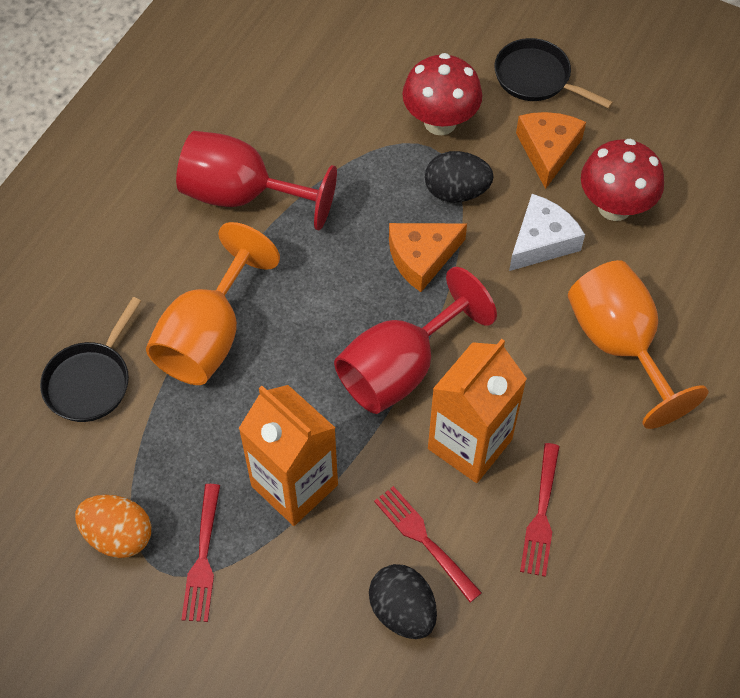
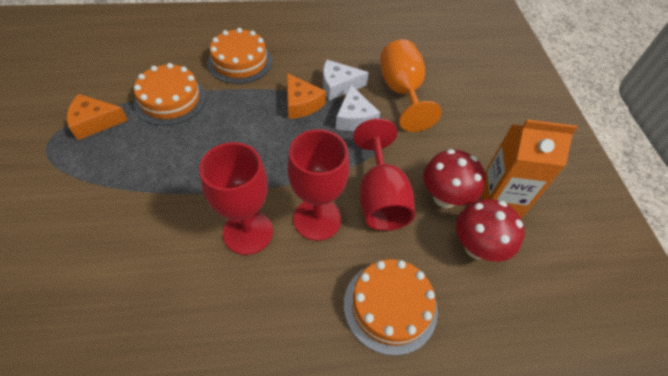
black egg: [369,564,437,639] [425,151,494,202] = 2 -> none = 0
black pan: [40,297,141,422] [494,38,613,109] = 2 -> none = 0
orange cake: none = 0 -> [134,63,206,126] [207,28,272,84] [344,259,438,356] = 3
orange carton: [238,385,338,526] [428,339,527,483] = 2 -> [481,120,577,218] = 1
orange egg: [75,495,151,558] = 1 -> none = 0
orange goblet: [146,222,280,385] [568,260,708,429] = 2 -> [380,39,442,132] = 1
red fork: [181,484,220,622] [374,486,482,602] [520,443,560,577] = 3 -> none = 0
red goblet: [176,131,337,230] [334,267,497,414] = 2 -> [199,142,273,255] [287,129,350,241] [353,118,415,231] = 3
white cheese: [509,194,585,271] = 1 -> [323,60,369,100] [336,85,380,131] = 2

